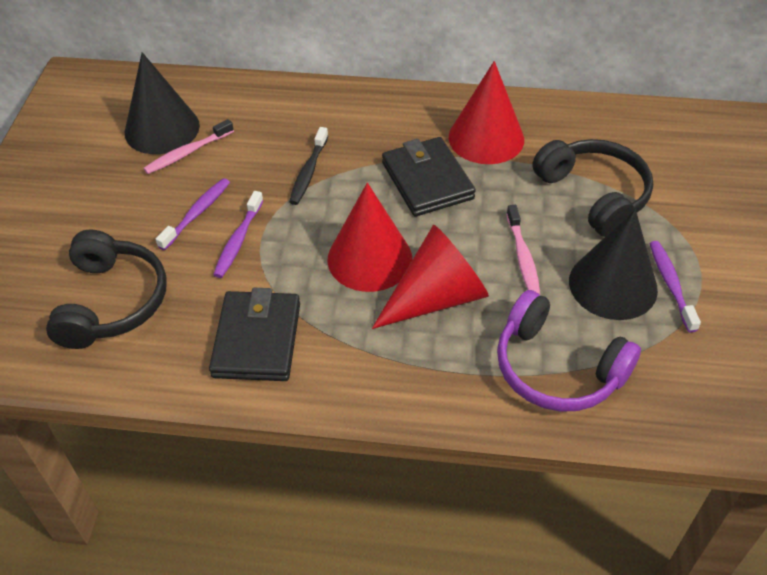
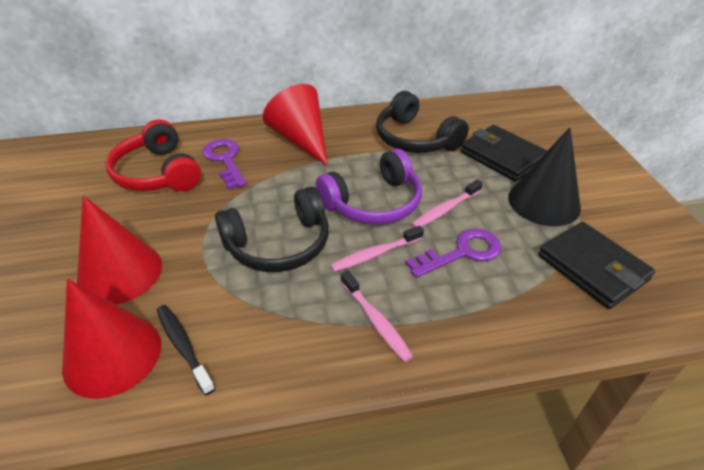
black cone: [125,52,200,154] [569,209,658,320] = 2 -> [508,127,581,226] = 1
pink toothbrush: [143,119,234,174] [506,205,540,295] = 2 -> [330,225,424,272] [341,271,413,362] [411,179,483,227] = 3
purple key: none = 0 -> [203,139,247,189] [406,228,501,278] = 2
purple toothbrush: [156,178,230,250] [213,191,264,278] [649,241,701,333] = 3 -> none = 0
red headphones: none = 0 -> [106,119,201,191] = 1

